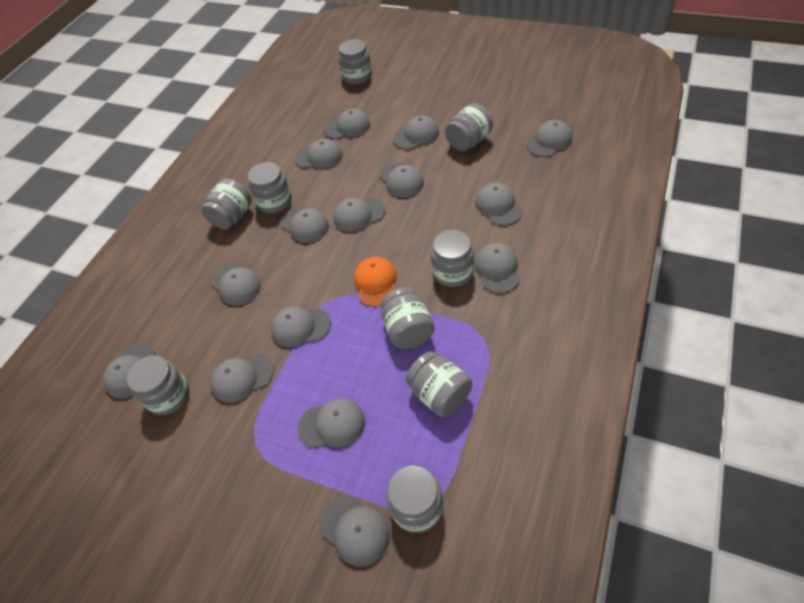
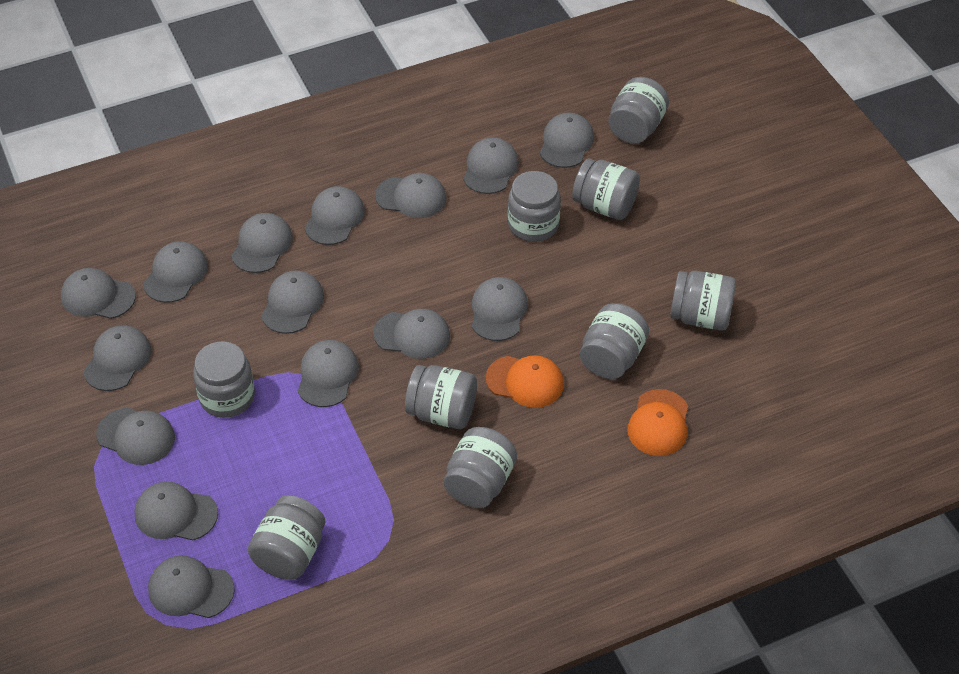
orange cap: [354,257,397,307] = 1 -> [486,355,564,408] [627,389,688,456] = 2

